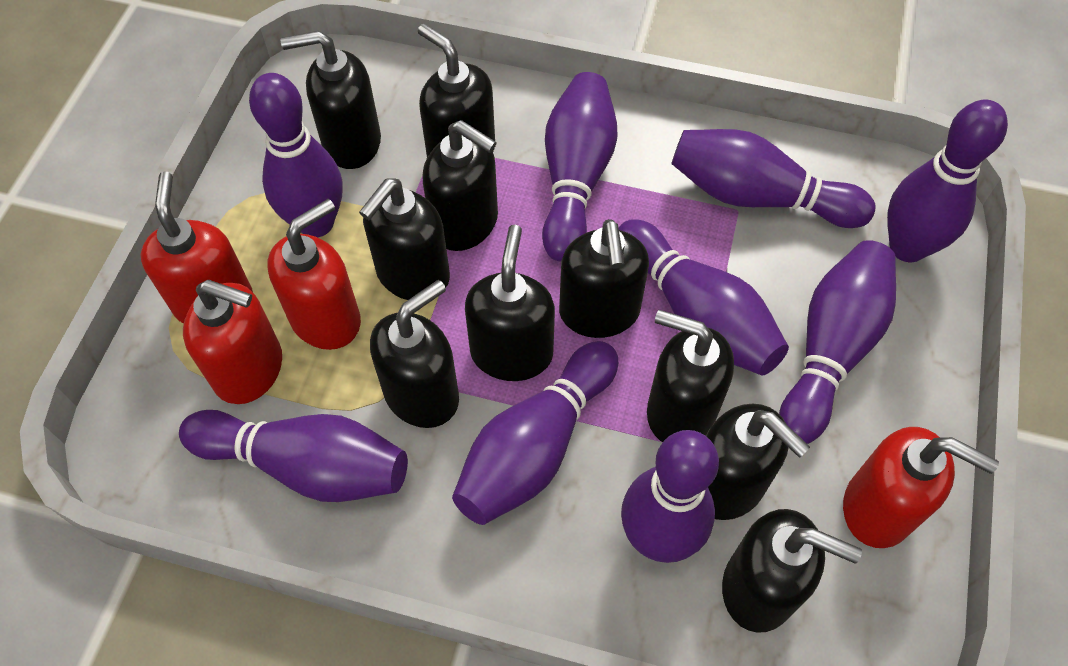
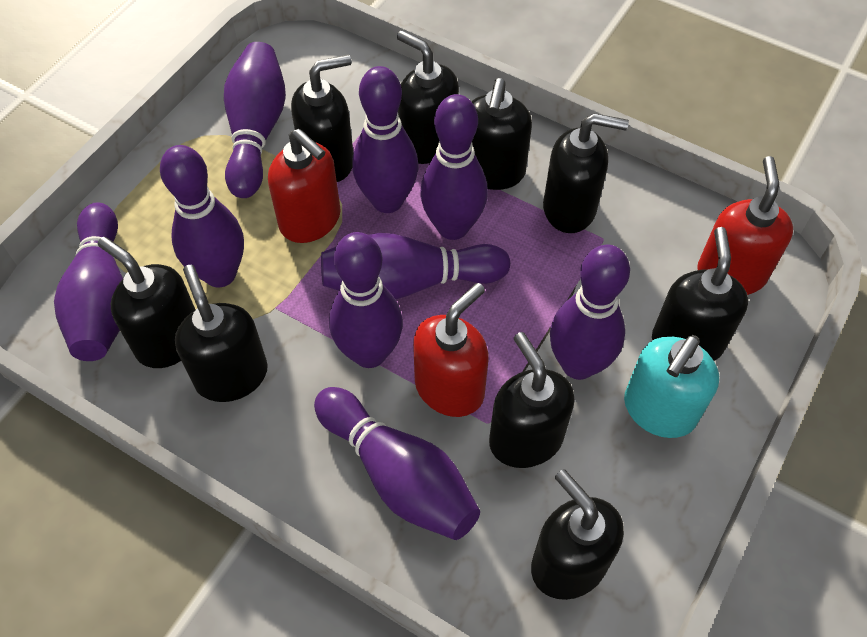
black soap dispenser: [280,31,381,169] [359,179,450,300] [370,280,459,428] [418,24,495,157] [422,120,498,251] [465,225,555,381] [559,219,649,338] [647,310,734,442] [706,404,810,520] [722,509,862,633] = 10 -> [98,237,195,368] [175,265,268,402] [291,54,353,182] [397,30,459,164] [471,78,532,190] [489,332,575,468] [531,469,624,600] [543,113,629,233] [652,227,748,361] = 9
red soap dispenser: [140,171,253,323] [183,280,282,404] [267,199,361,350] [843,427,999,548] = 4 -> [268,129,341,243] [413,283,488,417] [697,156,793,295] = 3
turquoise soap dispenser: none = 0 -> [624,335,719,438] = 1

